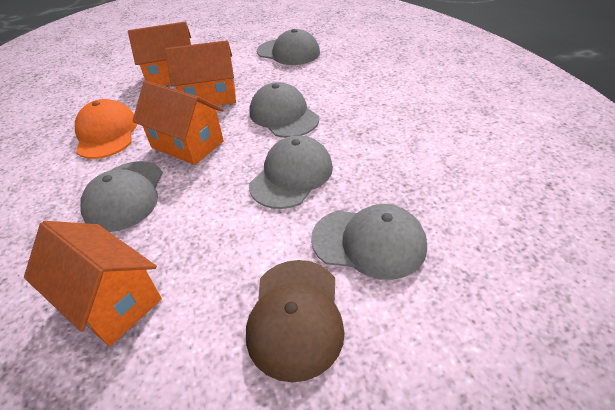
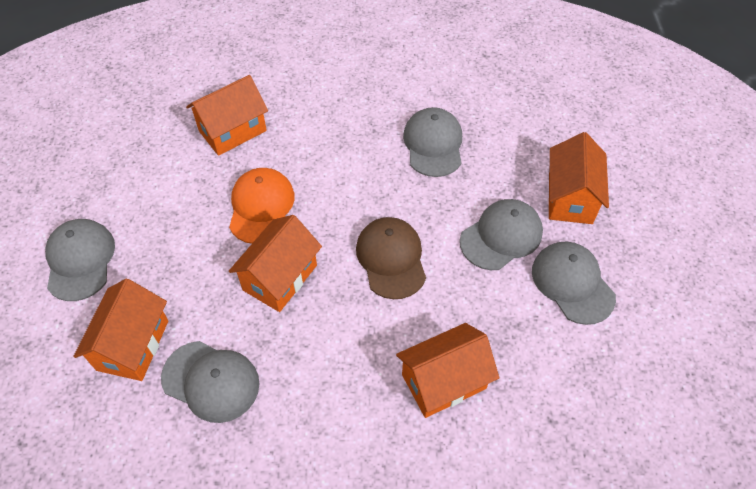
orange house: [24,221,162,347] [128,22,191,86] [132,81,224,165] [165,40,236,106] = 4 -> [73,279,168,381] [186,75,268,156] [229,215,322,312] [396,323,499,418] [549,132,609,224] = 5

